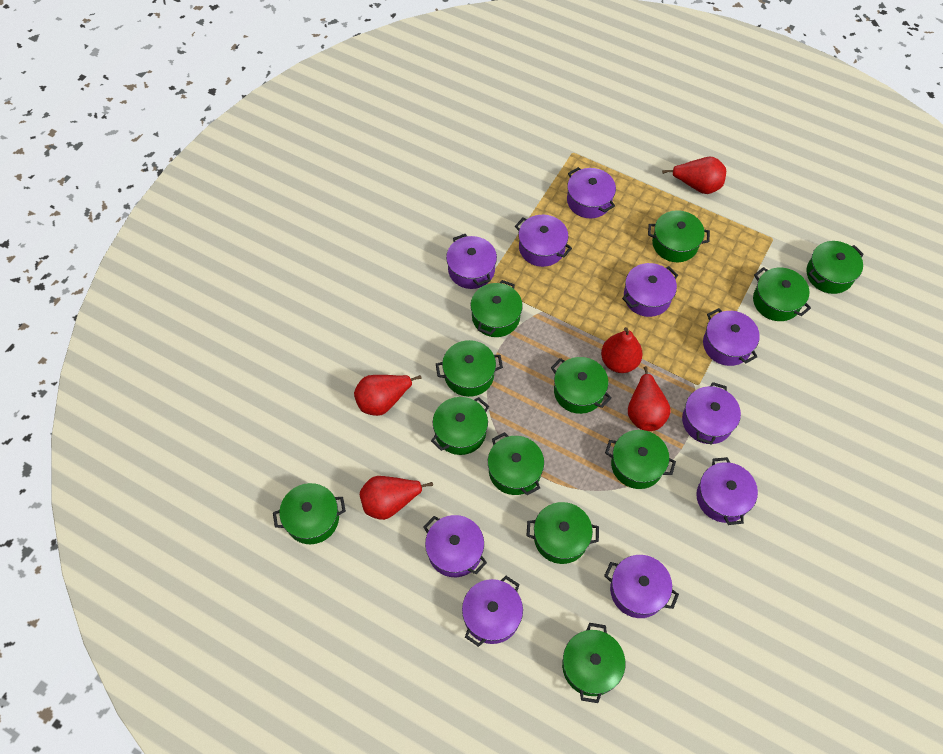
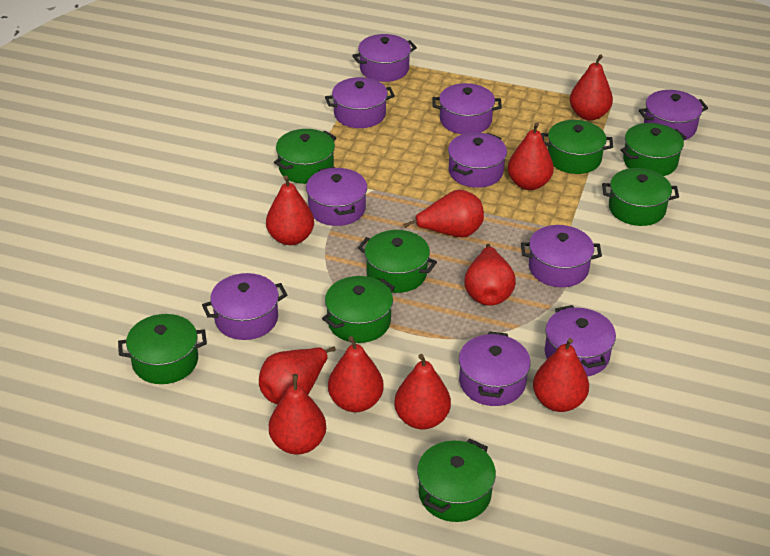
green pot: [273,483,346,544] [431,397,489,455] [436,340,503,397] [470,280,523,337] [488,432,544,495] [527,502,599,564] [551,357,612,414] [562,623,625,703] [605,430,676,489] [648,210,710,262] [753,267,811,321] [806,241,864,294] = 12 -> [118,314,207,384] [274,129,336,184] [322,276,395,343] [358,230,437,293] [417,439,496,522] [541,120,613,174] [602,168,679,226] [620,123,687,176] = 8
red pear: [354,375,422,416] [360,476,433,520] [601,327,643,373] [628,366,671,431] [662,157,726,194] = 5 -> [259,346,336,404] [266,175,314,245] [269,374,326,454] [328,336,384,412] [394,354,451,430] [403,190,484,237] [464,244,516,306] [508,122,554,190] [533,338,589,412] [570,54,613,120] = 10

